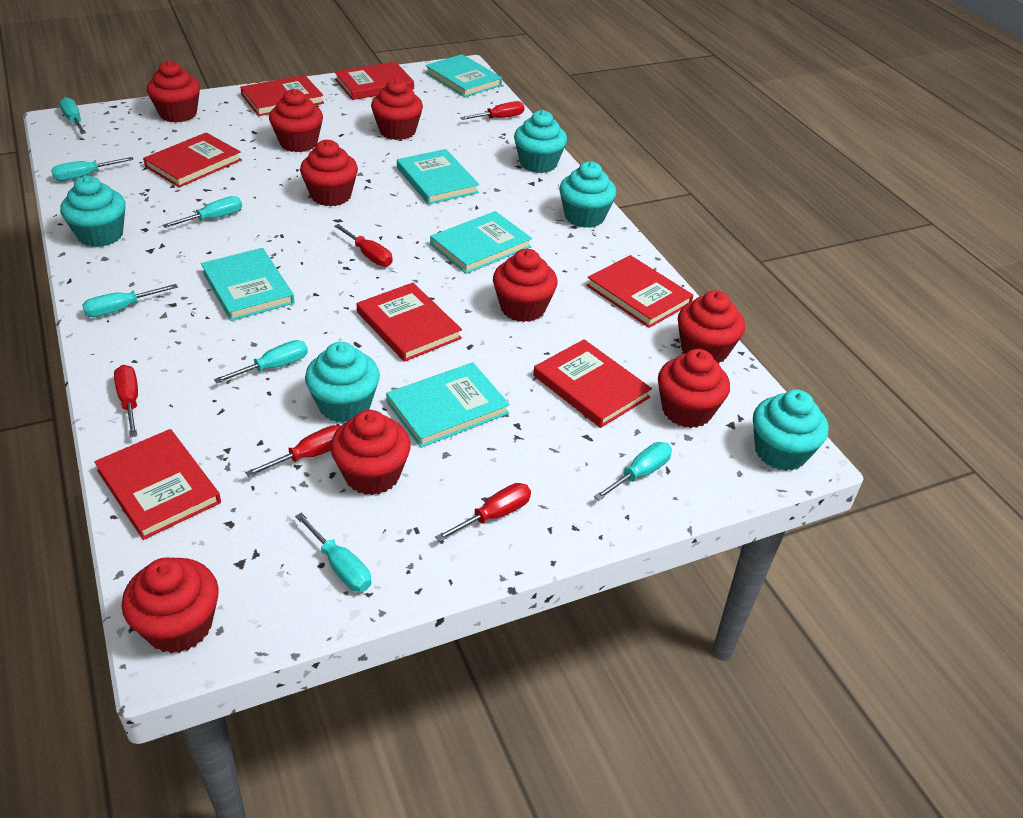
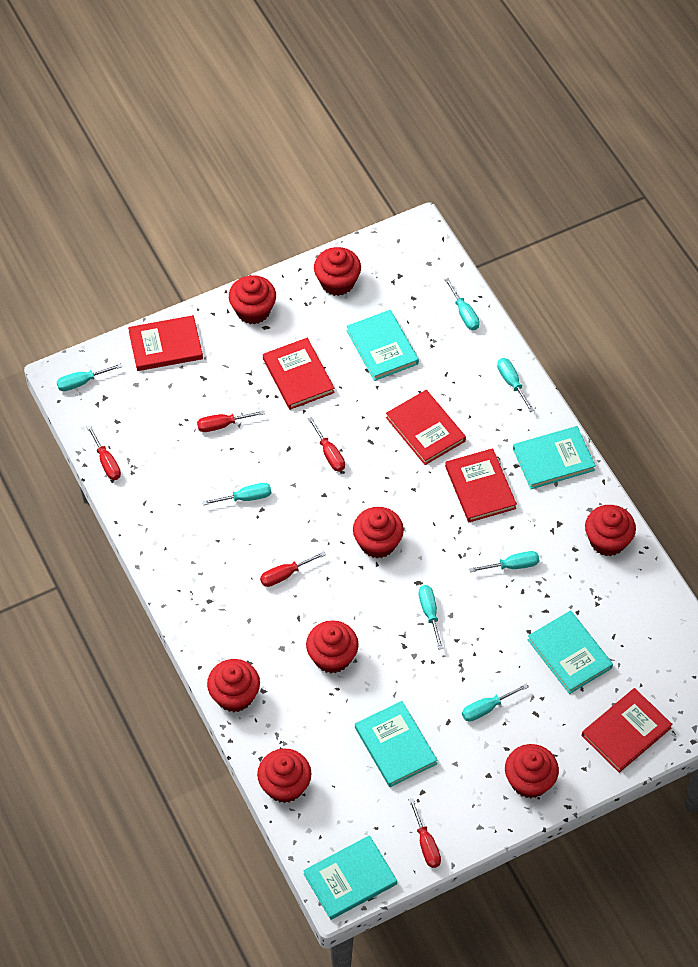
red book: [94,429,221,540] [143,132,242,188] [240,75,324,116] [335,62,414,100] [357,283,462,362] [533,339,652,428] [586,255,693,328] = 7 -> [128,315,203,371] [263,338,335,410] [386,390,466,465] [445,448,517,522] [582,688,673,773] = 5
red cupcake: [122,557,219,653] [147,60,200,123] [269,89,323,152] [300,140,358,207] [330,410,411,495] [371,78,423,140] [493,249,558,322] [658,349,730,428] [678,290,745,364] = 9 -> [207,659,260,712] [229,275,276,324] [257,749,312,803] [306,620,359,673] [314,247,361,296] [353,507,404,558] [505,744,559,798] [585,505,636,556] = 8
turquoise cupcake: [60,176,126,247] [305,342,380,423] [514,110,567,173] [559,161,616,228] [753,390,828,471] = 5 -> none = 0

